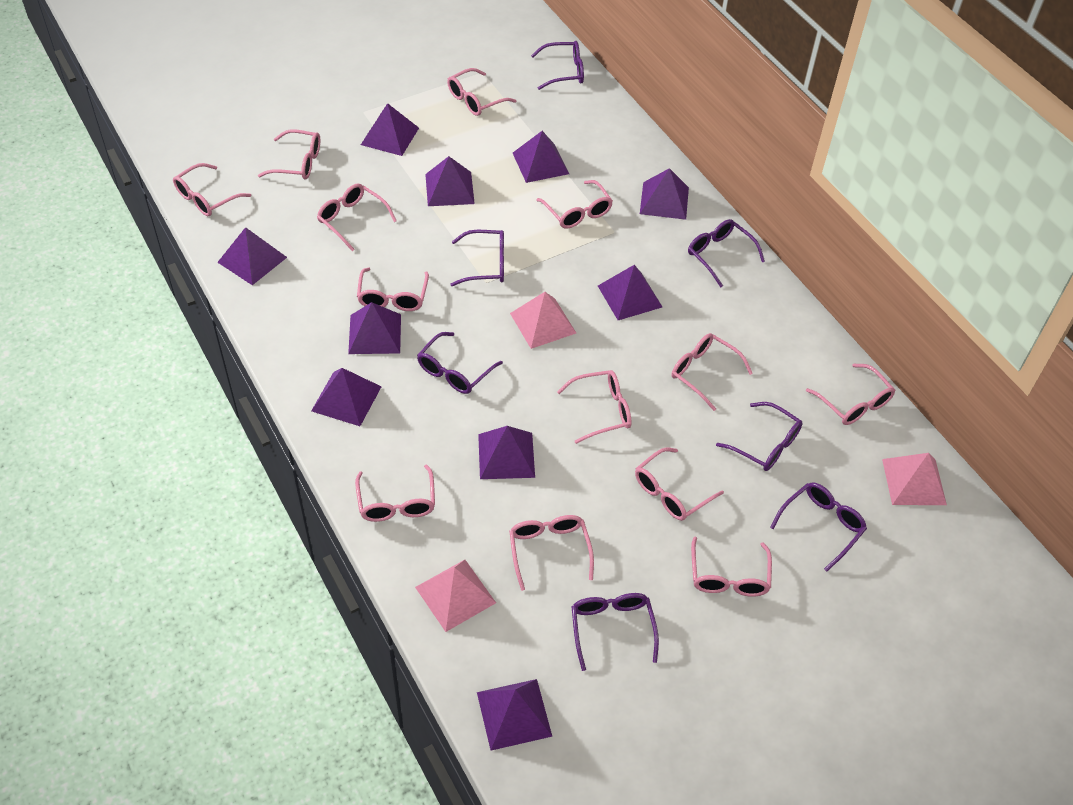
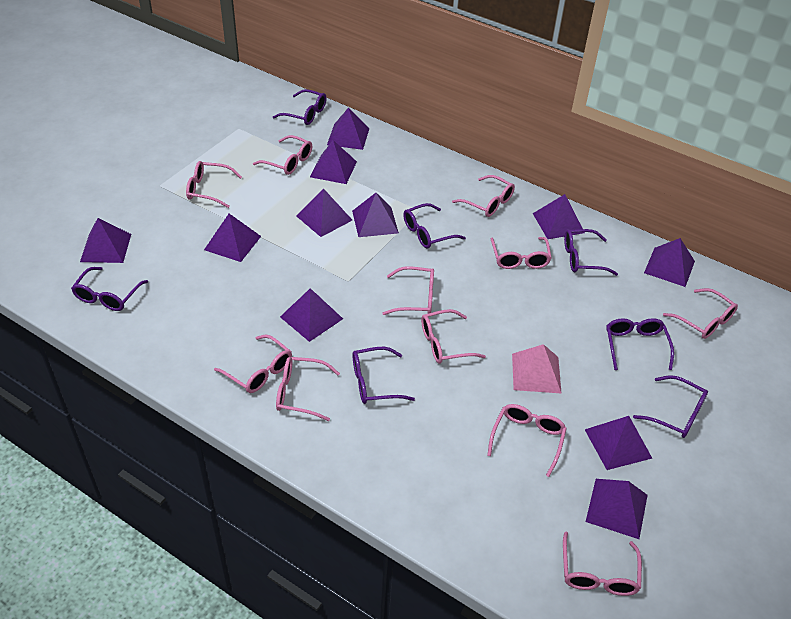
pink glasses: [173,163,251,216] [258,129,320,179] [317,183,397,251] [355,464,435,522] [357,268,429,311] [447,68,517,116] [509,515,594,591] [536,180,613,228] [557,370,632,444] [635,447,724,521] [672,333,753,411] [691,536,772,597] [806,364,895,425] = 13 -> [186,161,242,208] [214,335,292,393] [253,135,312,175] [276,357,340,421] [382,266,434,315] [421,309,486,364] [452,175,515,217] [487,404,567,477] [491,237,552,269] [563,531,642,596] [663,288,738,339] = 11
pink pyramid: [415,560,496,632] [510,292,576,349] [882,453,947,505] = 3 -> [512,344,561,393] = 1
purple pyramid: [217,227,287,285] [311,368,382,426] [348,302,401,354] [361,103,419,156] [425,156,475,206] [477,679,552,751] [478,426,535,479] [513,131,569,183] [598,265,662,320] [640,168,689,220] = 10 -> [80,218,131,263] [204,214,261,262] [280,288,343,342] [296,189,352,237] [310,140,357,184] [327,108,370,150] [352,193,399,237] [533,194,585,239] [585,416,652,470] [586,479,648,539] [644,238,695,287] = 11

